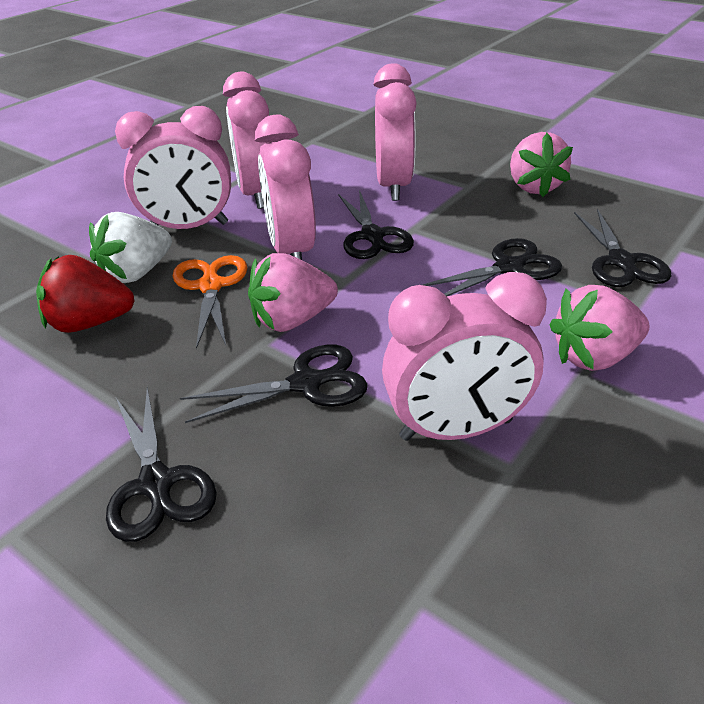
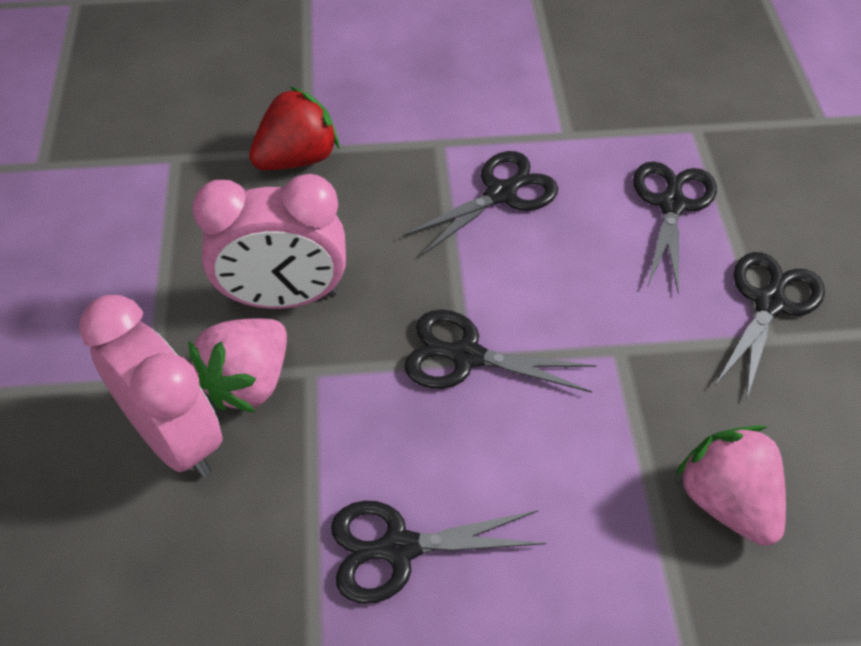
orange scissors: [173,255,247,349] = 1 -> none = 0
pink clock: [115,106,231,229] [223,72,269,209] [255,114,316,260] [373,63,417,201] [382,272,547,441] = 5 -> [79,295,223,477] [192,174,346,309] = 2
pink strawberry: [248,253,338,332] [510,132,573,197] [549,285,650,371] = 3 -> [188,318,287,413] [675,425,786,546] = 2
white strawberry: [89,212,172,283] = 1 -> none = 0

